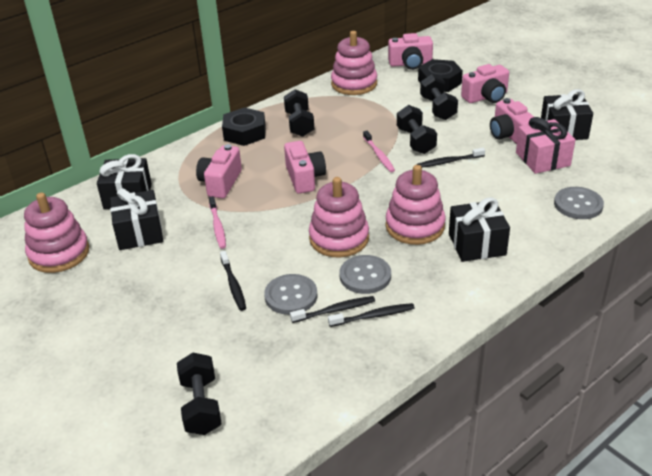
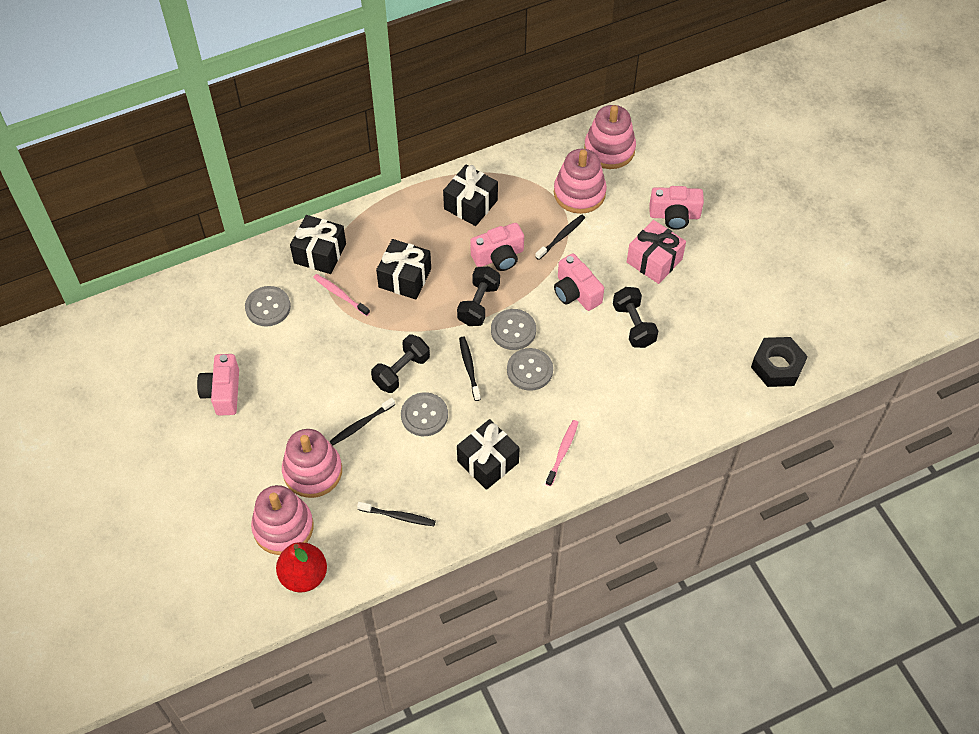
black dumbbell: [177,353,222,435] [284,89,314,137] [397,105,437,154] [420,74,458,120] = 4 -> [371,335,430,393] [457,266,500,326] [613,287,658,348] = 3
black nut: [222,107,266,146] [418,59,463,92] = 2 -> [751,337,808,387] = 1
grey button: [264,274,317,315] [339,255,391,294] [554,187,604,219] = 3 -> [245,286,291,327] [401,392,448,436] [491,309,536,350] [507,348,553,391] = 4
pink camera: [196,144,242,198] [284,141,326,194] [388,33,433,70] [461,64,509,103] [490,98,534,144] = 5 -> [197,354,239,416] [470,223,524,271] [554,253,604,311] [649,186,704,230] = 4
red pear: none = 0 -> [276,542,327,593] = 1

